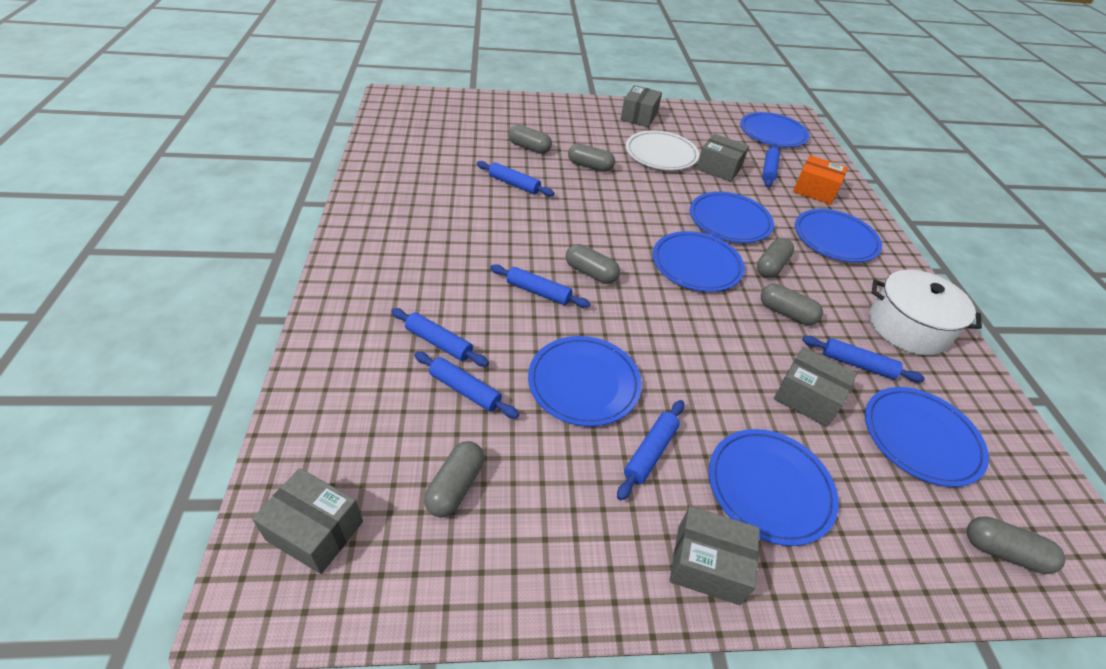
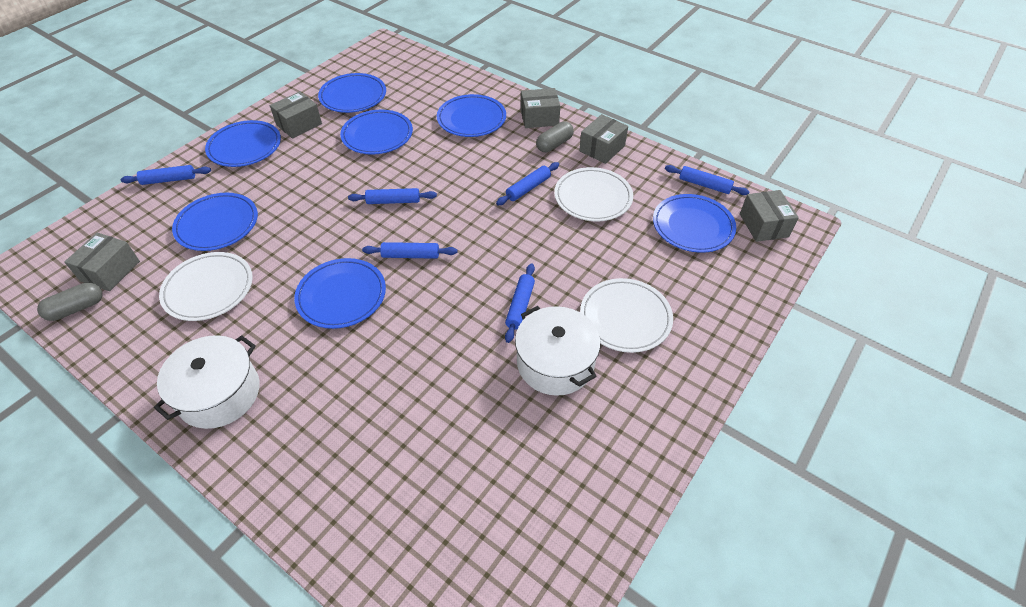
blue rolling pin: [391,308,489,367] [414,352,519,419] [477,161,554,196] [490,264,591,308] [617,400,684,500] [762,144,780,187] [802,336,925,382] = 7 -> [121,165,211,185] [348,188,437,204] [362,242,457,259] [496,162,559,205] [505,263,535,343] [665,165,750,195] = 6
grey capsule: [424,441,484,517] [508,124,552,154] [566,244,620,284] [568,144,615,172] [757,238,794,278] [761,284,823,325] [967,516,1065,574] = 7 -> [37,283,102,321] [536,121,574,152] = 2
orange box: [793,155,848,205] = 1 -> none = 0
white plate: [626,130,699,170] = 1 -> [159,252,253,321] [554,167,633,221] [580,278,673,353] = 3
white pot: [869,270,982,355] = 1 -> [154,335,260,429] [515,306,601,396] = 2

